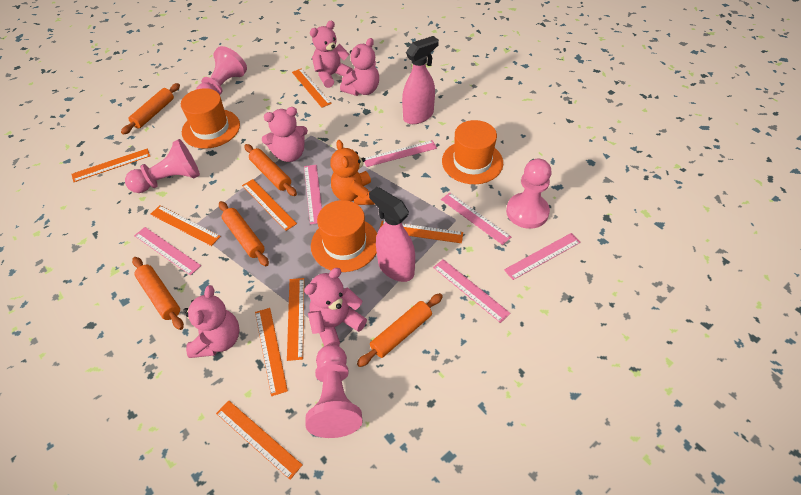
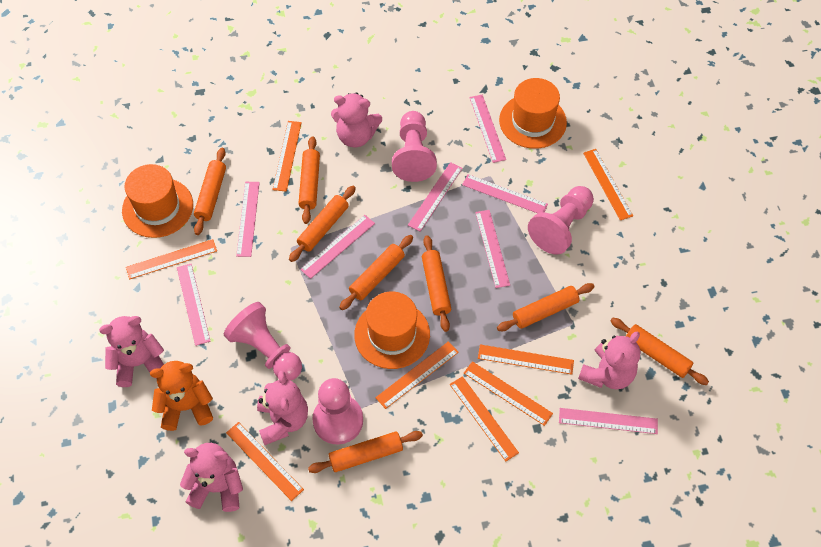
orange rolling pin: [121,83,180,135] [132,257,184,330] [219,201,269,266] [244,144,297,196] [357,293,443,367] = 5 -> [194,148,226,235] [289,186,356,262] [298,136,320,224] [308,431,423,473] [339,235,413,310] [422,235,451,332] [497,283,595,331] [610,318,709,385] = 8
pink ruler: [134,227,201,275] [304,165,322,224] [365,140,437,167] [433,259,510,323] [441,193,511,245] [504,233,581,280] = 6 -> [177,264,211,346] [236,182,260,257] [300,215,375,279] [408,162,463,232] [462,174,548,213] [469,95,506,163] [475,210,510,288] [559,408,658,434] = 8
pink spray bottle: [369,187,415,282] [402,36,439,124] = 2 -> none = 0

